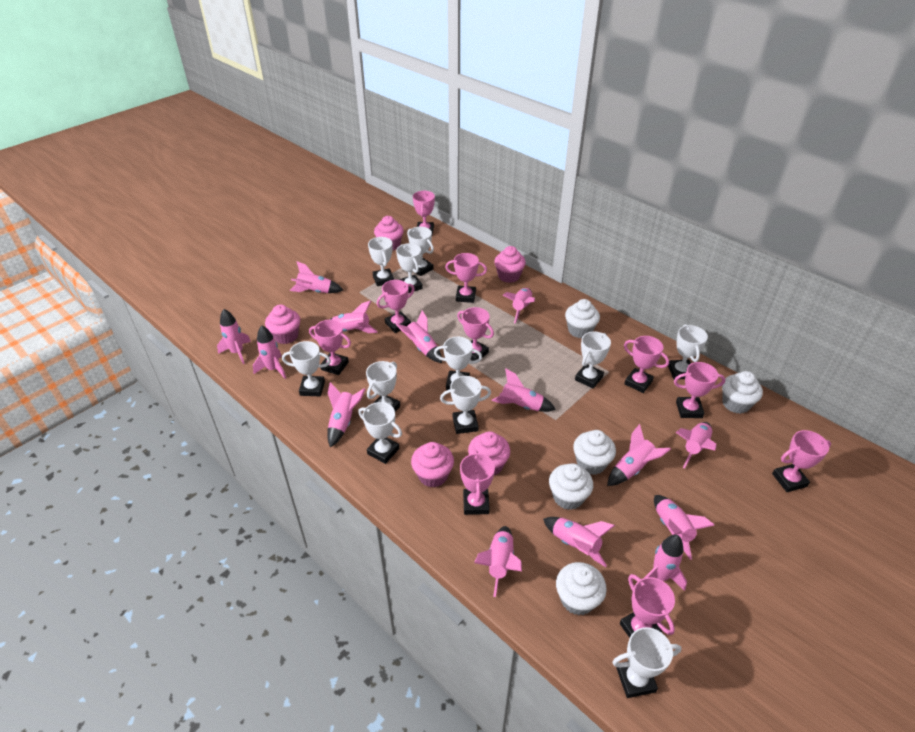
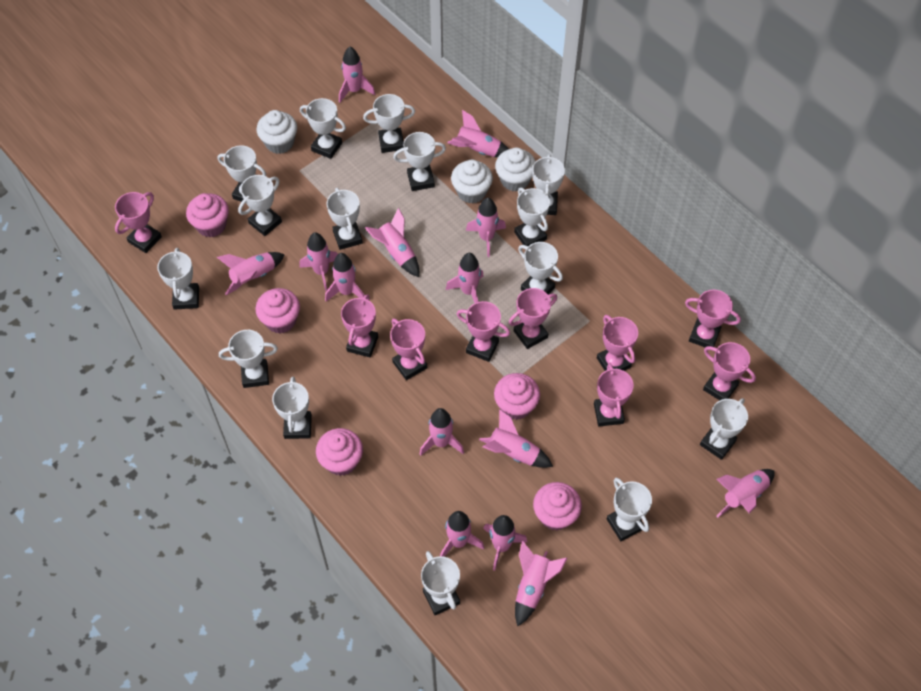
pink trophy: [309,320,351,375] [377,280,415,333] [413,191,435,235] [445,253,487,303] [457,307,494,361] [460,451,495,515] [620,574,675,638] [624,336,669,393] [674,362,725,418] [772,430,831,492] = 10 -> [115,192,162,253] [341,294,378,357] [390,318,427,380] [457,301,510,362] [509,288,557,349] [594,363,634,426] [597,315,638,371] [685,290,741,348] [703,342,756,400] = 9
white cupcake: [549,463,593,510] [556,562,607,615] [565,299,600,338] [573,430,616,475] [722,371,763,414] = 5 -> [257,110,297,154] [451,160,493,204] [495,148,536,192] = 3
white trophy: [282,341,331,396] [358,402,402,464] [366,361,400,412] [368,237,394,286] [396,243,423,293] [407,227,434,276] [434,337,482,390] [440,376,491,434] [575,331,611,389] [612,627,682,698] [668,324,708,379] = 11 -> [157,248,199,310] [217,145,266,202] [219,330,278,388] [238,175,282,236] [272,377,312,439] [300,98,346,159] [326,188,363,250] [363,94,415,153] [393,132,446,191] [421,551,460,615] [514,188,550,246] [518,242,563,294] [532,154,565,215] [607,478,652,541] [700,398,748,460] = 15

